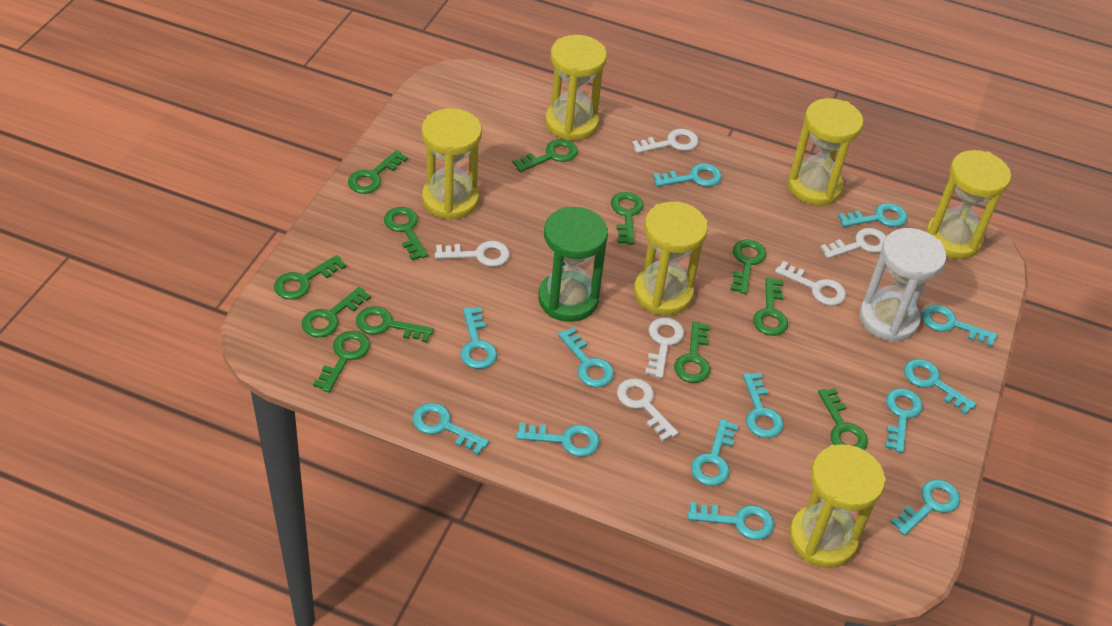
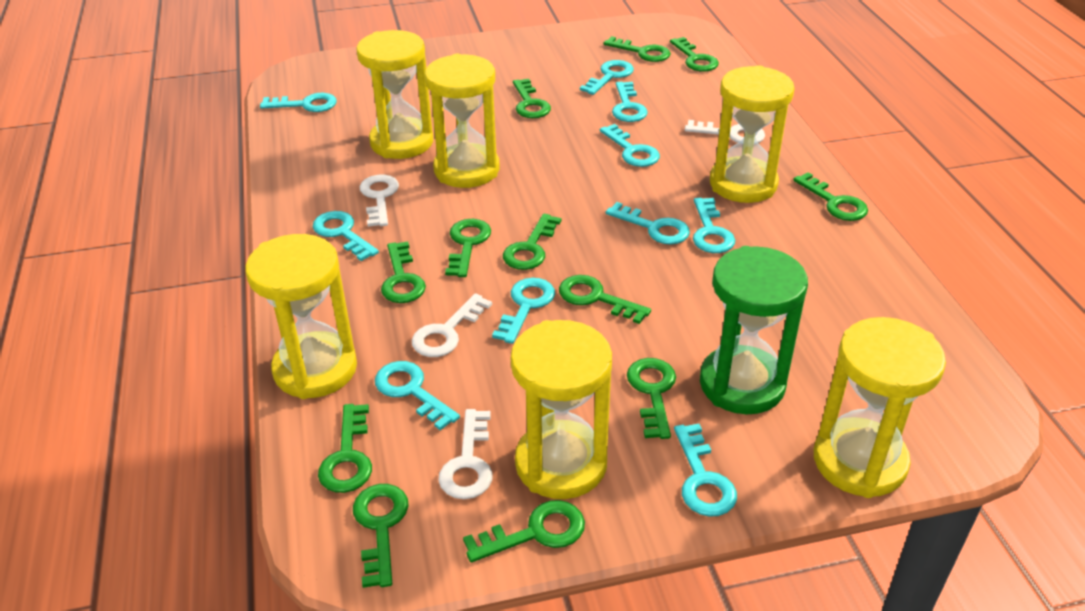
turquoise key: [412,403,489,455] [460,307,497,369] [516,423,600,457] [558,327,614,387] [653,163,722,187] [688,502,774,540] [691,419,738,486] [743,373,783,438] [838,203,907,227] [885,388,923,453] [891,480,960,536] [904,359,976,415] [922,304,997,347] = 13 -> [260,93,337,112] [313,211,379,261] [375,361,460,430] [492,278,555,344] [580,60,634,95] [600,124,660,167] [606,202,690,245] [612,82,648,122] [674,424,737,517] [693,198,735,253] = 10
white hourglass: [859,228,946,342] = 1 -> none = 0
white key: [435,241,510,267] [617,378,678,441] [632,129,699,153] [645,317,684,378] [775,261,846,306] [820,228,886,259] = 6 -> [360,175,399,227] [412,293,492,357] [438,409,493,499] [685,120,765,143] = 4

